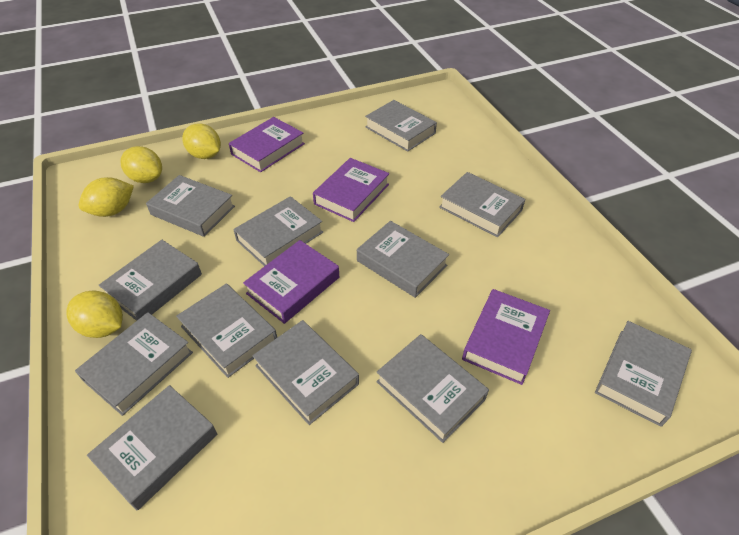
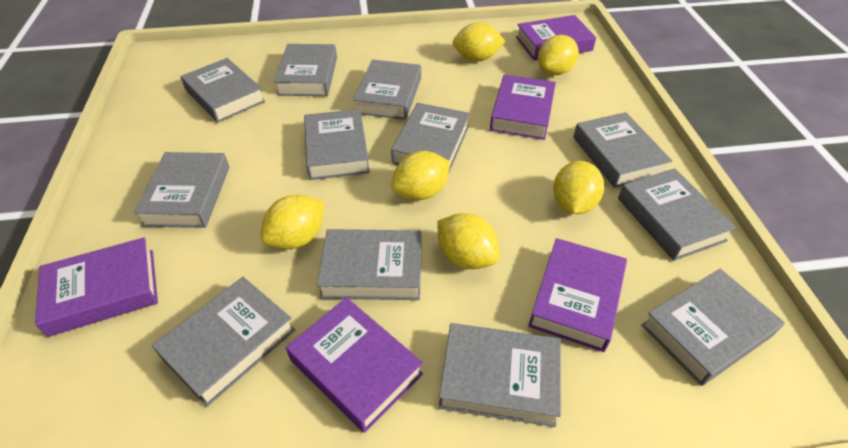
purple book: [229,117,305,172] [243,240,339,324] [313,158,389,222] [462,289,550,385] = 4 -> [35,237,158,337] [286,297,423,433] [490,75,556,140] [516,15,596,61] [528,238,627,352] = 5
yellow lemon: [66,291,123,338] [79,177,134,217] [120,146,162,183] [182,123,221,159] = 4 -> [260,195,324,249] [391,151,450,200] [437,213,500,269] [452,22,506,61] [538,35,579,75] [553,161,604,214] = 6

